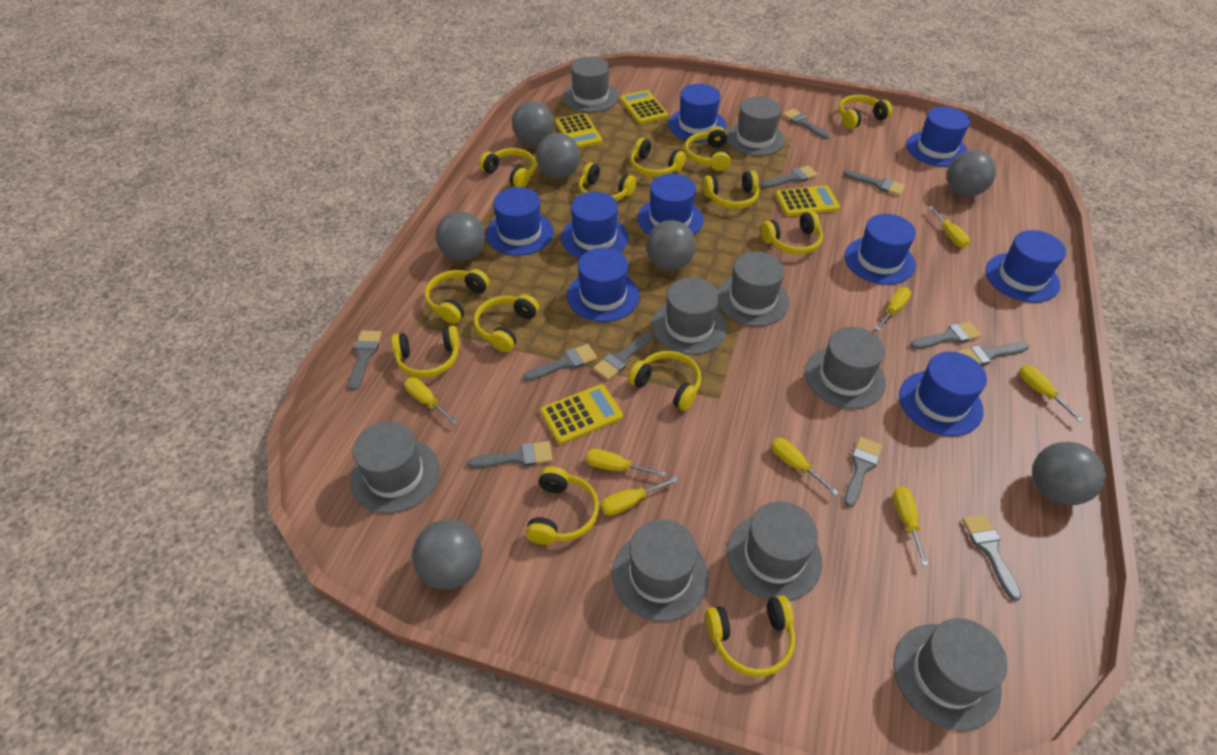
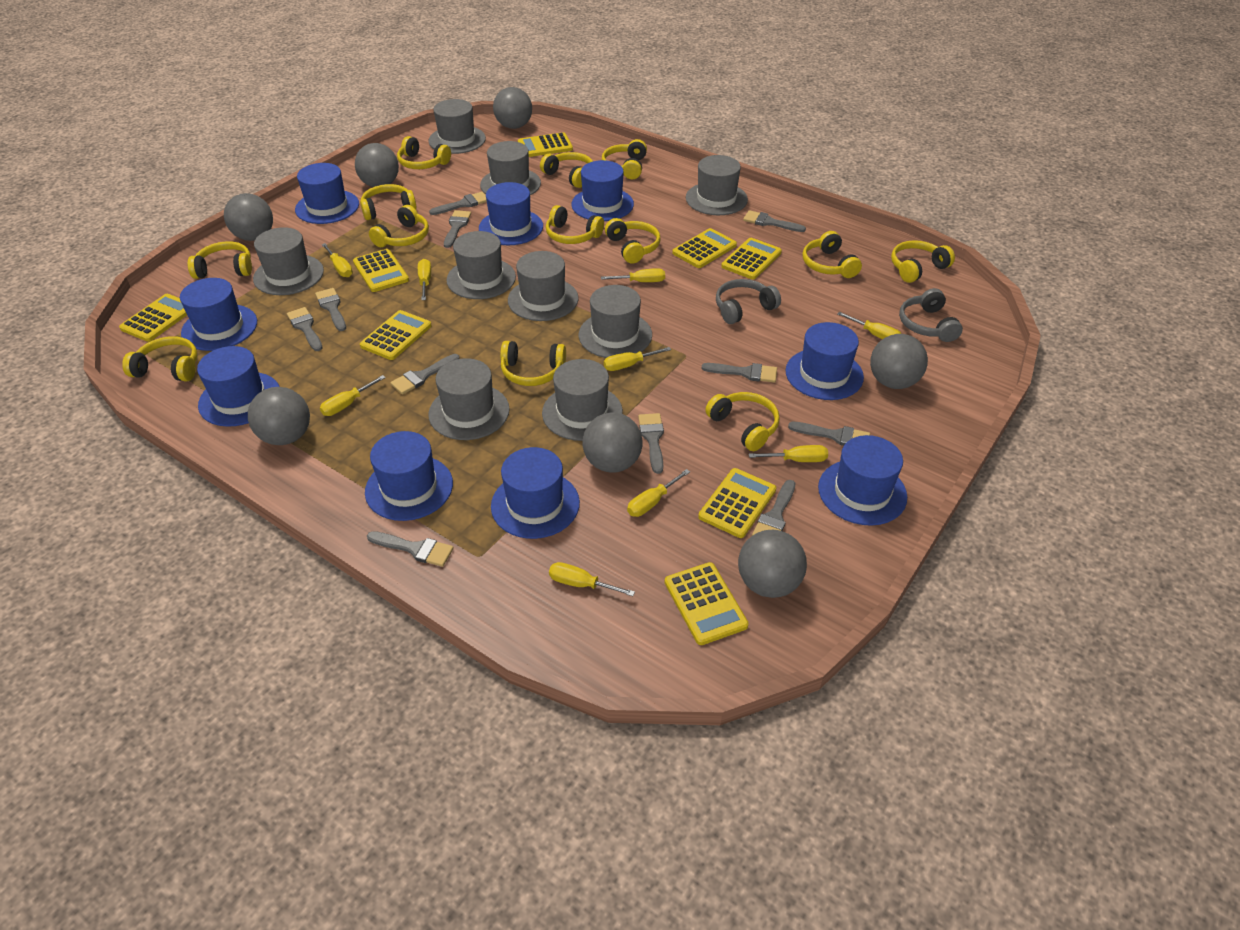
grey headphones: none = 0 -> [716,279,781,324] [899,288,963,342] = 2
yellow calculator: [540,384,623,444] [555,113,602,148] [620,90,668,124] [775,185,840,216] = 4 -> [119,294,187,342] [353,249,409,292] [360,310,432,360] [518,132,573,157] [665,562,749,645] [672,228,737,268] [698,468,776,538] [721,238,782,280] = 8
yellow screwdriver: [404,377,458,425] [586,449,666,477] [601,476,678,516] [771,438,839,496] [875,287,911,331] [893,486,929,566] [928,206,970,248] [1019,365,1083,422] = 8 -> [320,375,386,416] [322,243,353,277] [418,259,431,300] [549,562,635,596] [601,268,665,282] [604,347,671,371] [627,469,690,517] [749,445,828,462] [838,312,901,339] = 9

